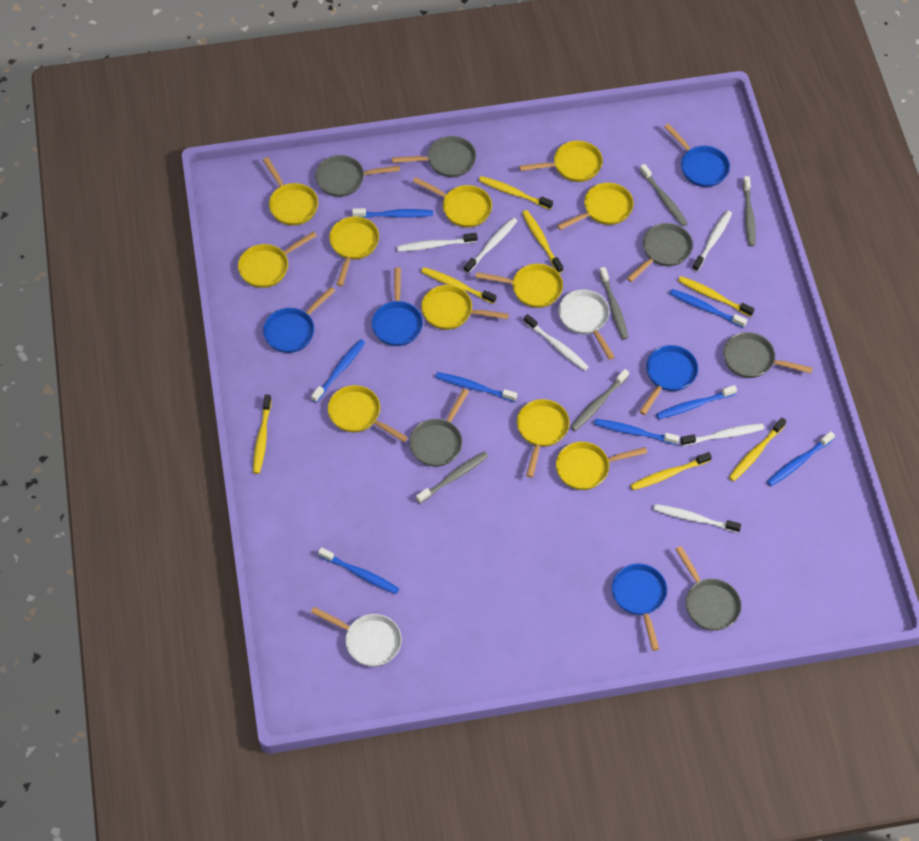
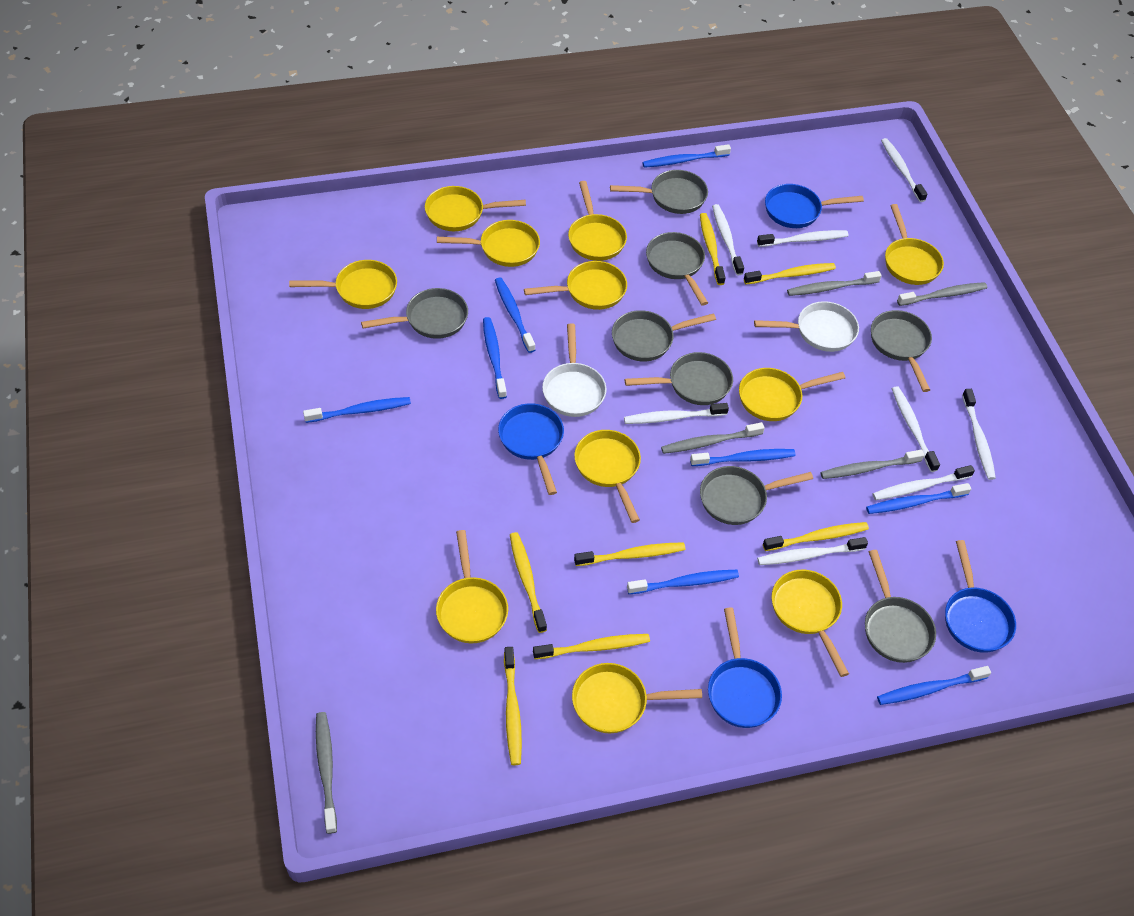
blue pan: [263,287,335,353] [372,267,423,346] [612,564,667,651] [639,345,698,415] [664,124,730,187] = 5 -> [498,403,564,495] [708,607,782,728] [765,184,864,228] [945,540,1016,653] = 4
grey pan: [315,155,400,197] [392,136,476,177] [409,388,469,467] [627,223,693,282] [675,546,741,631] [723,332,813,378] = 6 -> [361,288,468,339] [610,170,708,214] [612,310,716,361] [624,352,733,405] [646,232,708,306] [700,466,813,525] [865,550,936,663] [871,310,932,392] = 8
white toothbrush: [397,233,478,252] [464,217,518,273] [524,314,589,371] [653,504,741,533] [680,423,764,446] [692,210,732,272] = 6 -> [624,403,729,424] [712,204,744,275] [757,230,849,247] [757,537,868,565] [873,465,975,500] [881,138,928,202] [892,386,940,472] [962,389,996,480] = 8

